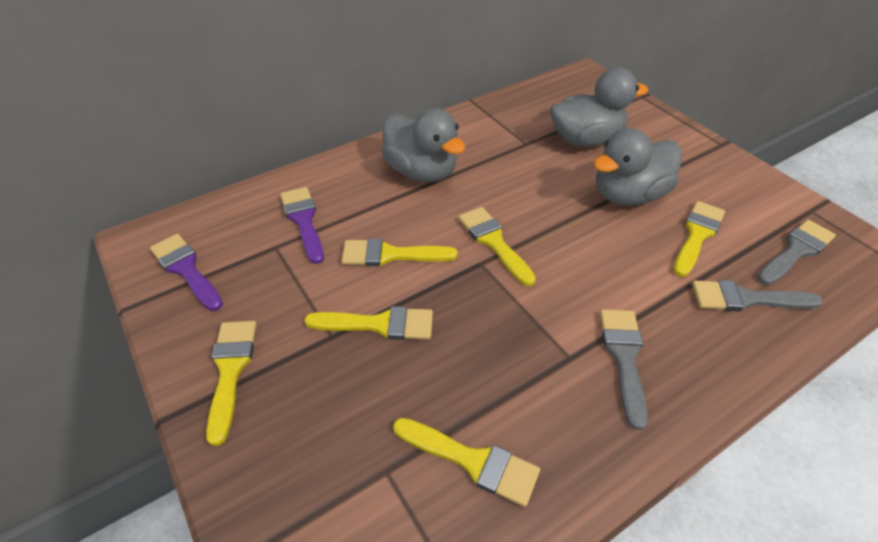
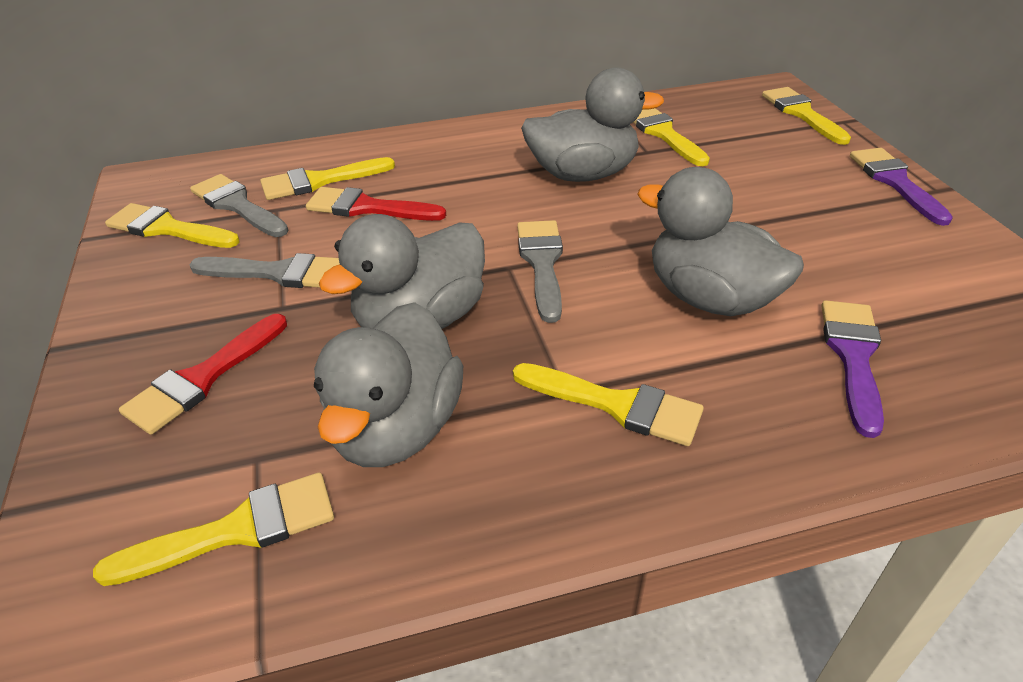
grey duck: [382,108,465,182] [550,68,648,147] [593,128,682,206] = 3 -> [314,302,463,467] [319,214,485,329] [521,67,664,182] [637,167,804,316] = 4
red brush: none = 0 -> [119,314,287,435] [306,187,446,221] = 2

